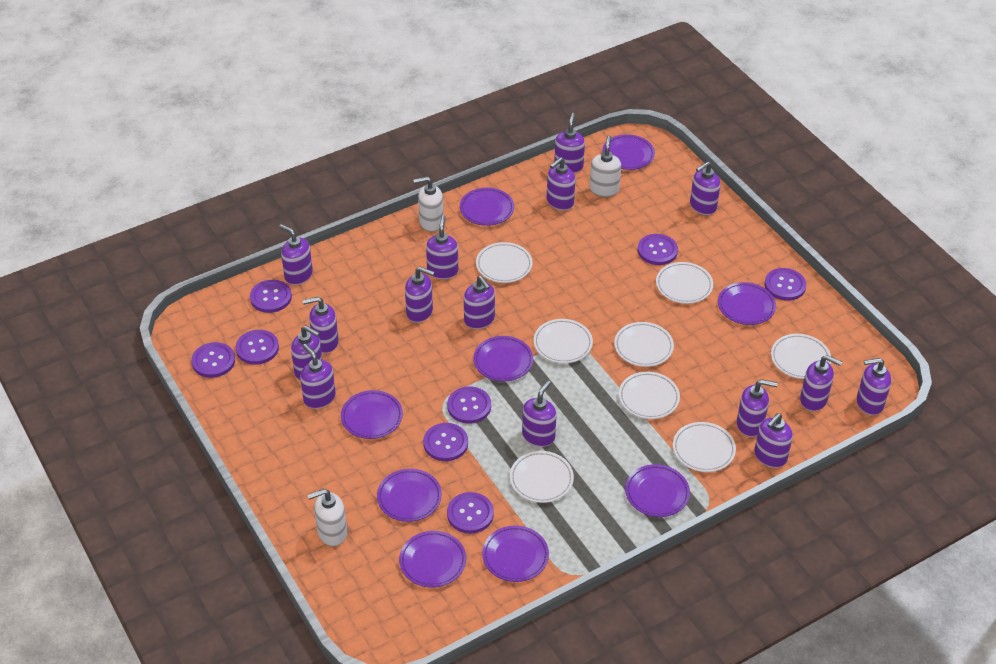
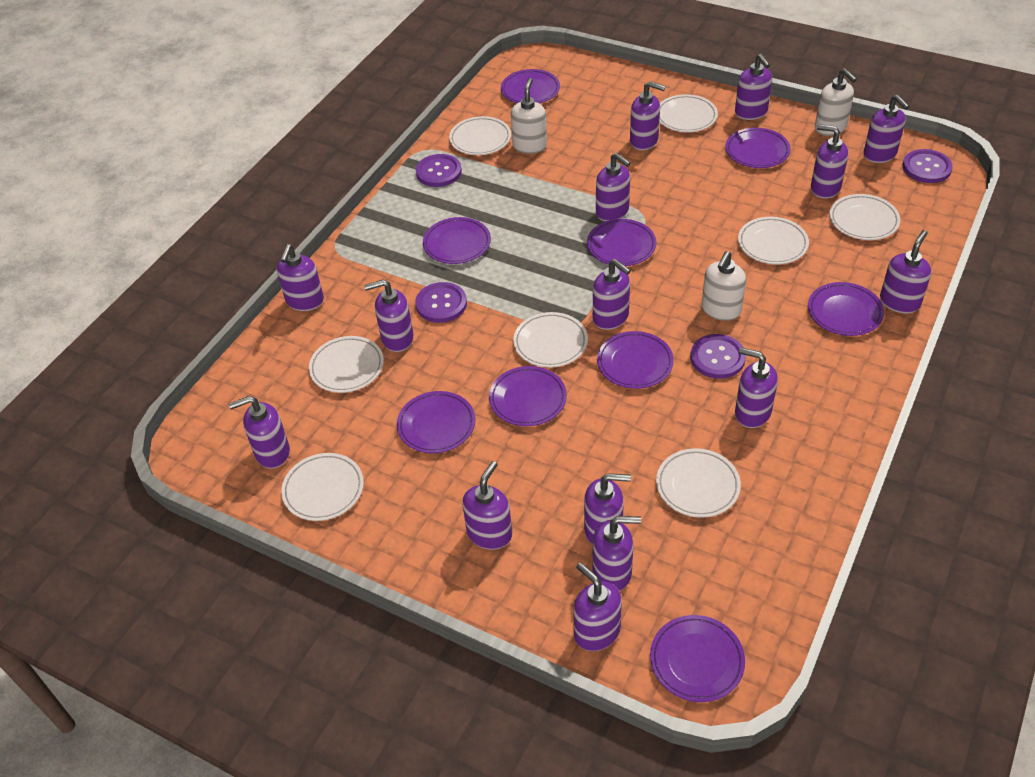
purple button: [191,342,235,378] [236,330,279,365] [250,280,292,313] [423,423,468,461] [447,386,491,424] [447,492,494,534] [638,234,678,265] [764,268,806,301] = 8 -> [415,282,467,323] [416,154,462,187] [690,334,746,379] [902,149,953,183] = 4

